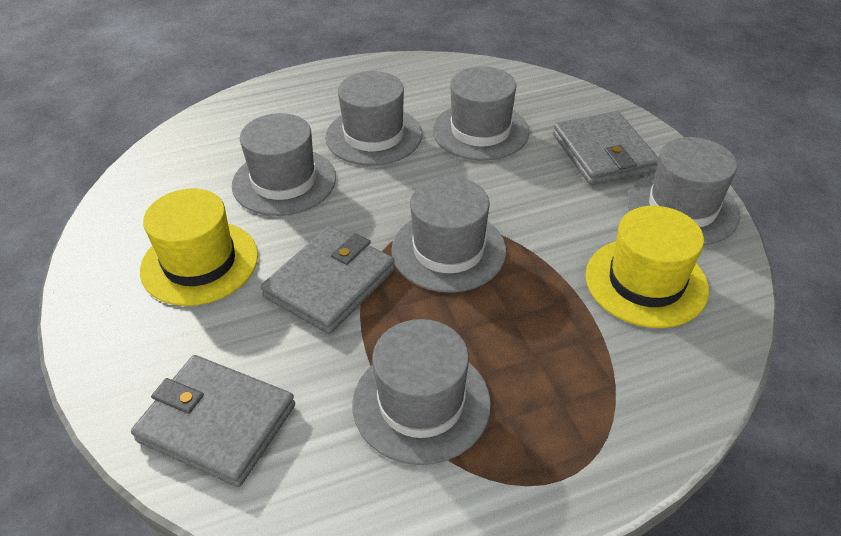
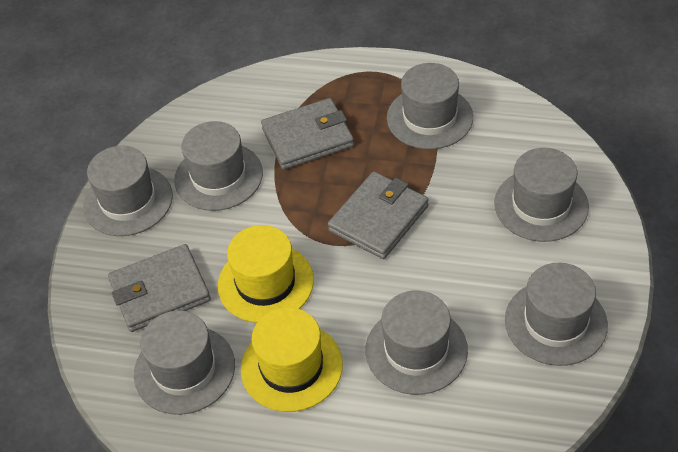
grey hat: [232,113,336,216] [325,71,422,166] [352,319,491,465] [391,177,506,293] [433,66,529,161] [627,137,740,245] = 6 -> [83,146,173,236] [134,311,235,415] [174,121,263,211] [366,290,468,395] [387,63,473,149] [494,148,589,242] [505,263,608,366] = 7

